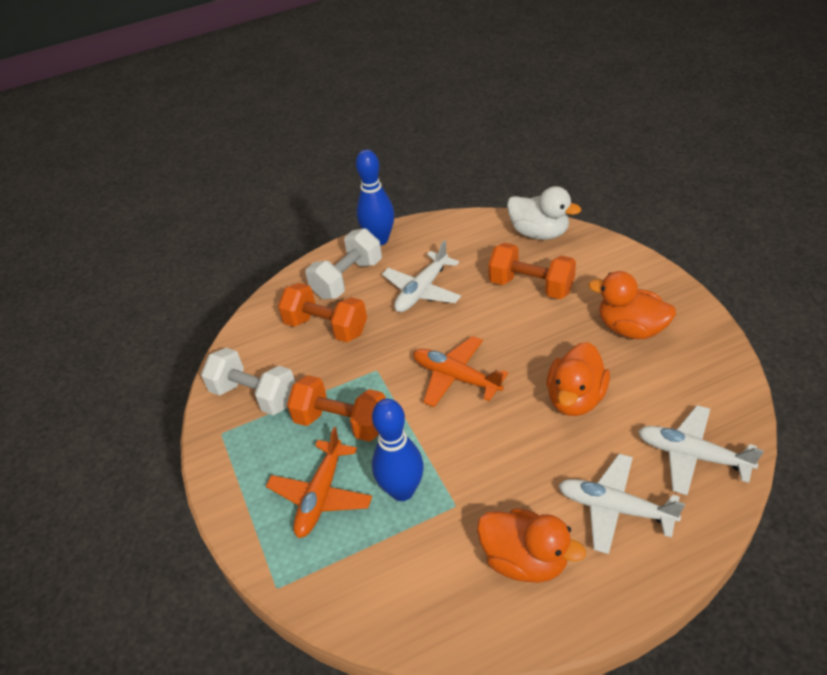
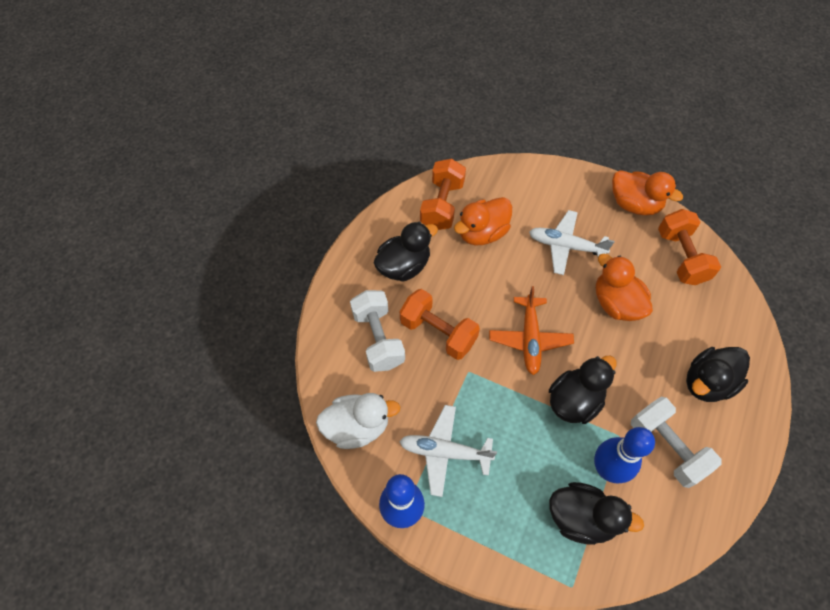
black duck: none = 0 -> [374,222,438,282] [549,356,617,424] [549,482,644,545] [686,347,750,402] = 4
orange plane: [266,427,372,538] [413,336,508,407] = 2 -> [489,286,574,375] = 1
white plane: [382,240,461,312] [558,454,685,554] [638,405,764,495] = 3 -> [399,405,497,497] [529,210,615,275] = 2

